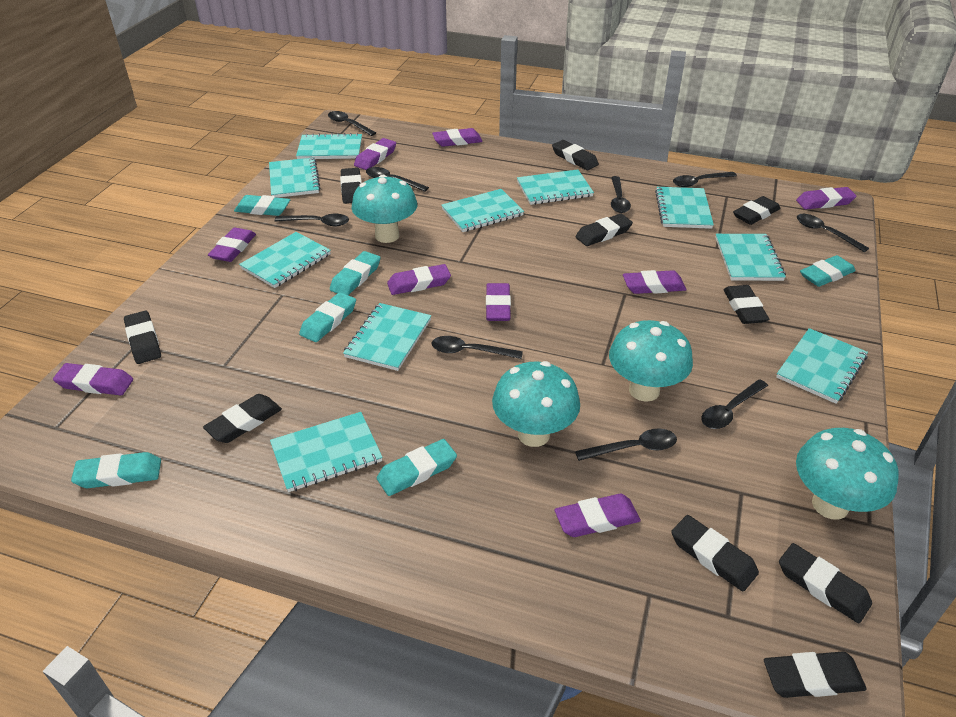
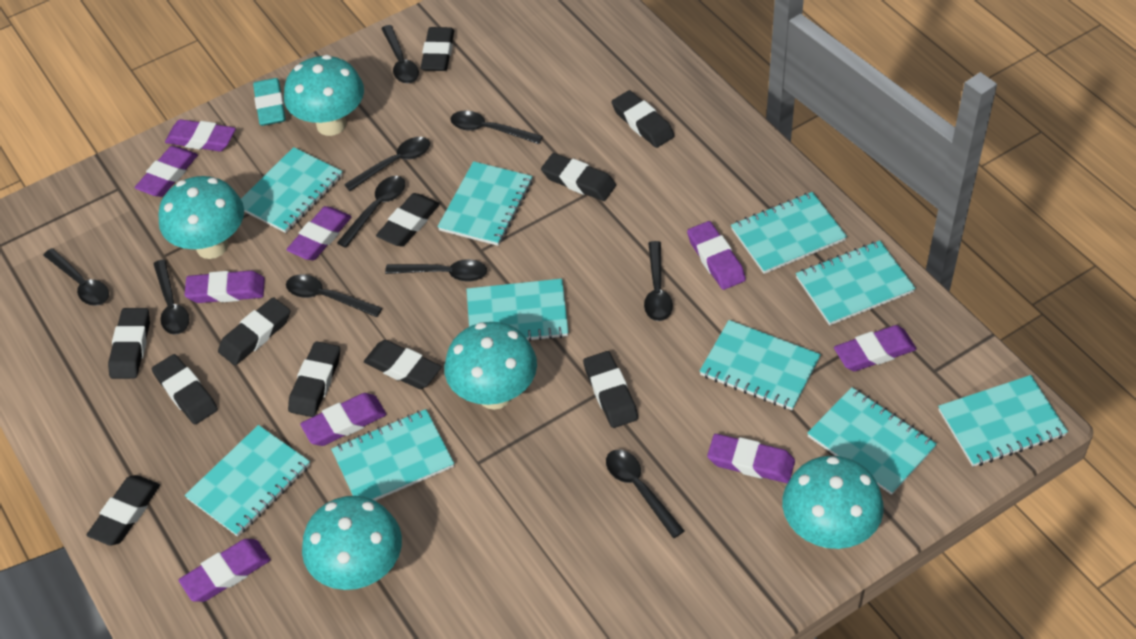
black eraser: [124,311,161,364] [203,394,282,443] [340,168,362,204] [552,140,599,170] [575,214,633,246] [671,515,759,591] [724,285,769,324] [733,196,780,225] [764,651,867,698] [779,543,872,623] = 10 -> [87,475,160,546] [108,308,150,379] [152,354,218,424] [218,297,290,365] [288,341,340,417] [364,340,442,389] [376,193,440,247] [421,27,454,71] [541,153,616,201] [583,351,638,428] [611,90,675,148] = 11
black spoon: [275,214,349,226] [328,111,376,136] [366,167,429,192] [432,336,523,359] [575,428,677,461] [611,176,631,213] [673,172,737,187] [701,379,768,429] [797,214,869,252] = 9 -> [43,248,109,306] [153,259,189,335] [286,274,382,317] [337,176,405,248] [344,137,430,191] [381,25,419,83] [385,259,487,282] [450,111,543,144] [606,450,684,538] [644,241,673,321] = 10
turquoise eraser: [71,452,161,488] [234,195,290,216] [299,292,356,342] [330,251,380,295] [377,439,457,496] [800,255,856,287] = 6 -> [253,78,286,126] = 1
turquoise mushroom: [351,175,417,243] [492,361,580,447] [609,320,693,402] [796,428,899,520] = 4 -> [158,176,244,259] [284,55,364,136] [302,496,402,590] [444,322,537,410] [782,456,884,549] = 5

